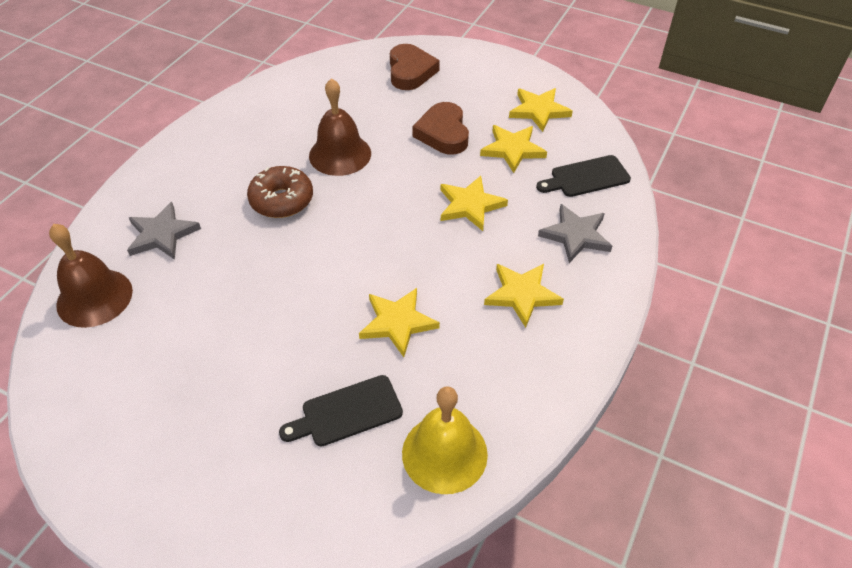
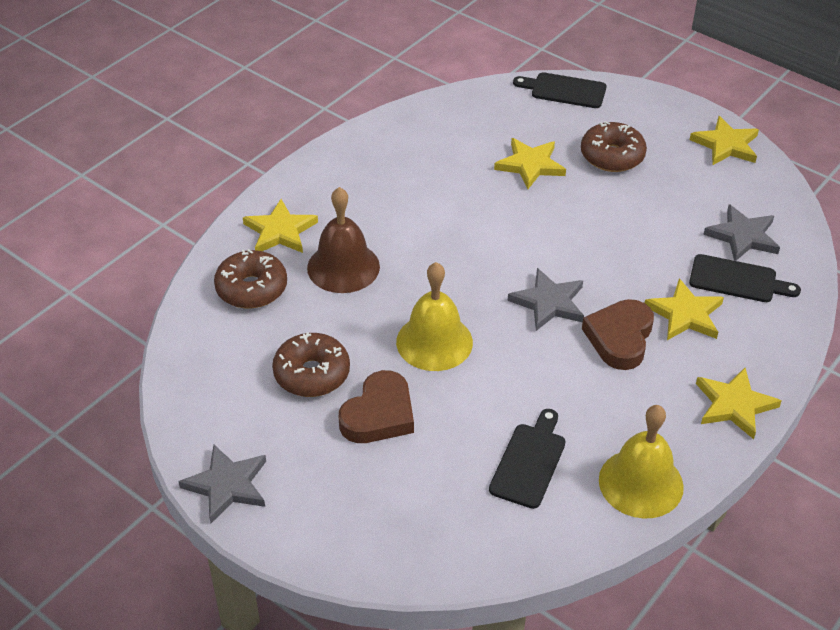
black cutting board: [279,375,403,446] [536,155,631,197] = 2 -> [489,409,566,509] [513,72,607,108] [689,254,801,302] = 3
brown bell: [49,224,133,328] [309,78,371,176] = 2 -> [307,187,380,293] = 1
brown donut: [247,166,313,218] = 1 -> [214,249,287,308] [272,332,350,397] [581,121,647,172] = 3
grey star: [127,202,201,260] [538,204,612,263] = 2 -> [178,445,266,523] [508,268,584,331] [703,204,780,261] = 3
yellow bell: [402,386,488,494] = 1 -> [396,262,473,371] [599,405,684,518] = 2

